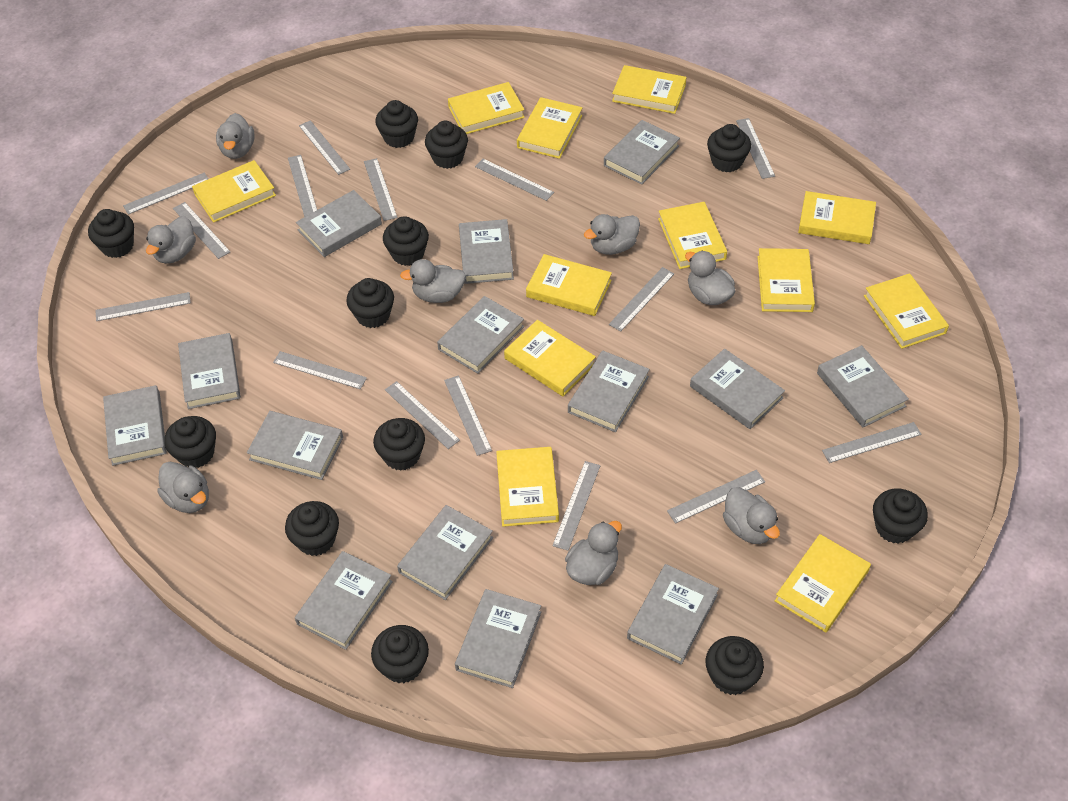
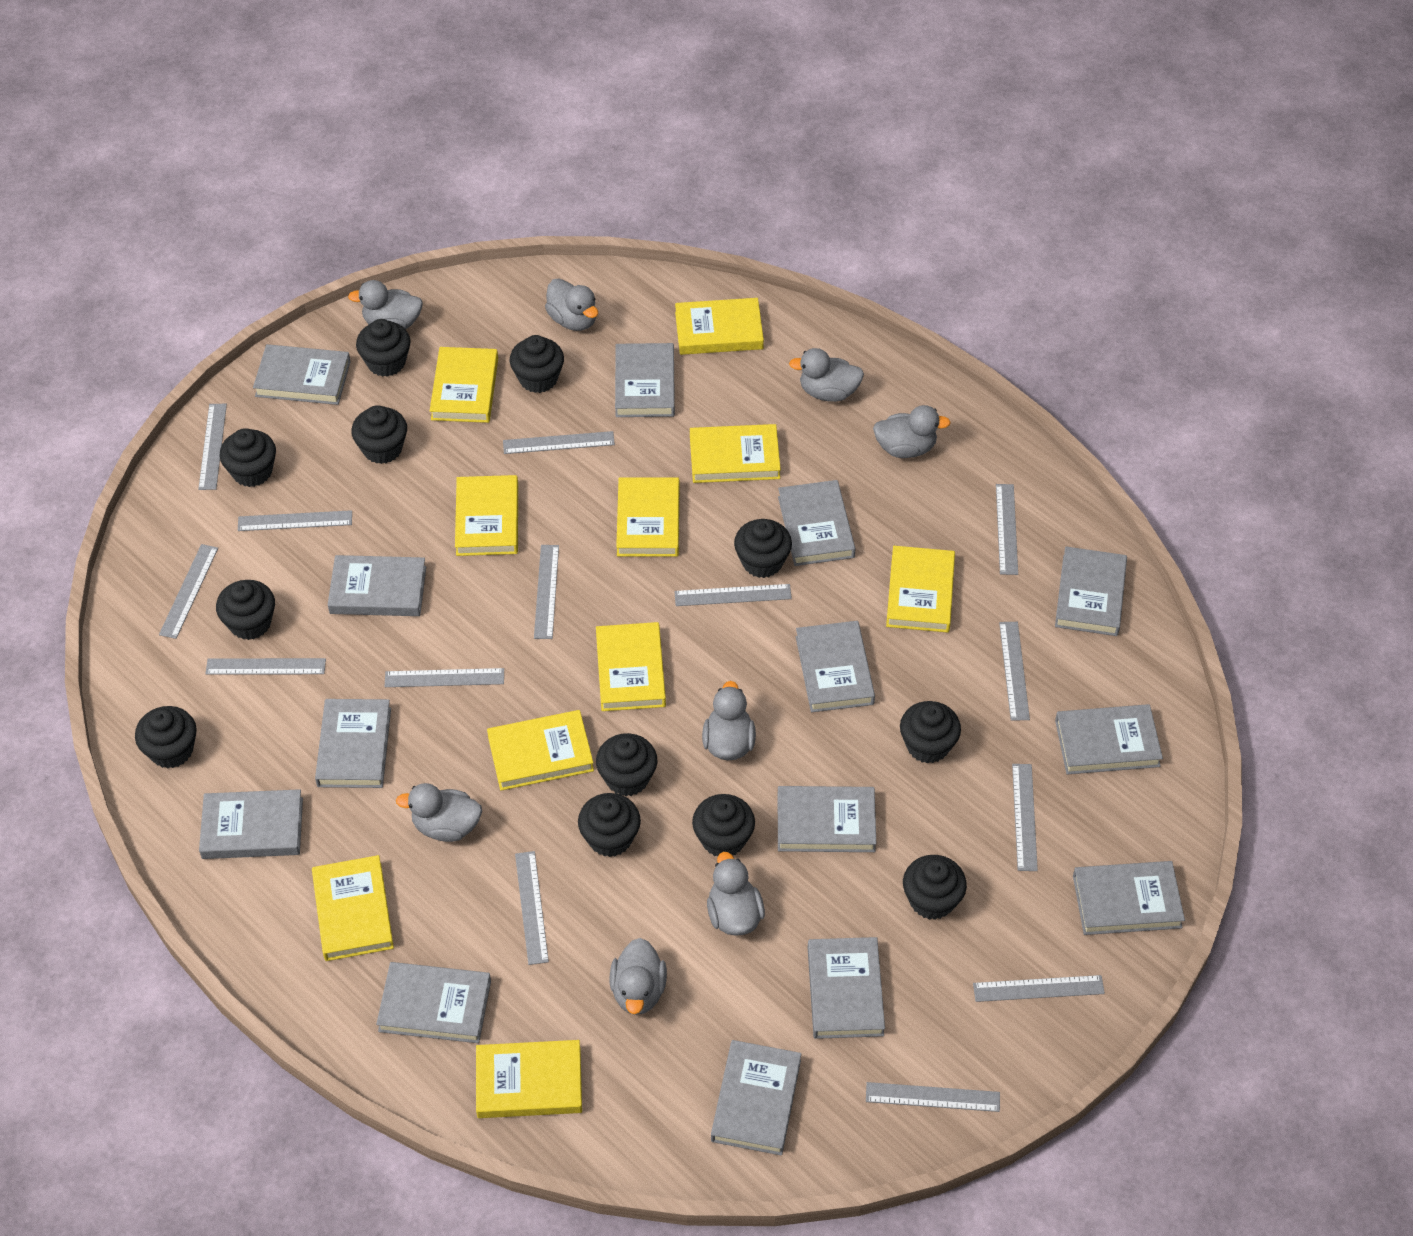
grey ruler: [95,292,191,321] [123,172,209,215] [173,202,230,259] [273,351,367,389] [288,155,317,217] [299,120,350,175] [364,158,397,221] [385,381,460,449] [444,375,492,456] [475,159,554,201] [552,461,600,551] [609,267,674,331] [667,470,765,524] [736,118,775,179] [822,422,922,463] = 15 -> [159,544,218,639] [198,404,227,490] [205,658,326,675] [238,510,352,531] [385,668,504,687] [503,431,615,454] [515,851,549,965] [534,545,559,639] [674,584,792,606] [866,1082,1000,1112] [973,975,1105,1002] [996,484,1018,575] [999,622,1030,721] [1012,764,1038,871] = 14
yellow book: [192,160,276,223] [448,82,525,134] [496,447,559,527] [504,320,596,396] [517,97,582,159] [526,254,612,316] [612,65,686,114] [658,202,727,269] [757,248,815,312] [775,534,871,633] [798,191,876,244] [864,273,949,349] = 12 -> [312,855,394,961] [430,347,498,423] [455,475,518,556] [476,1040,582,1118] [487,710,594,791] [596,622,666,711] [616,477,679,557] [675,298,764,355] [690,424,781,483] [886,546,955,633] = 10

